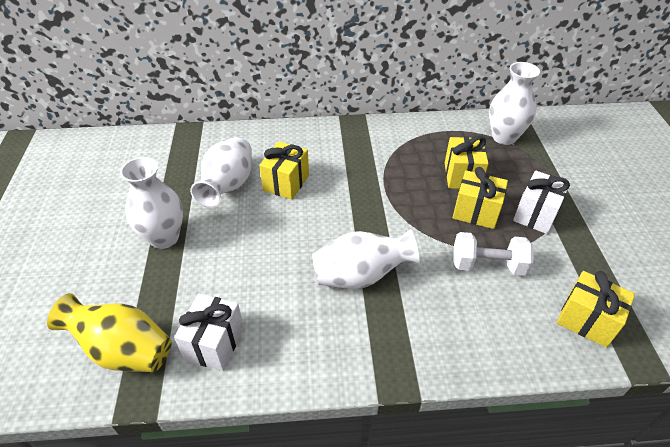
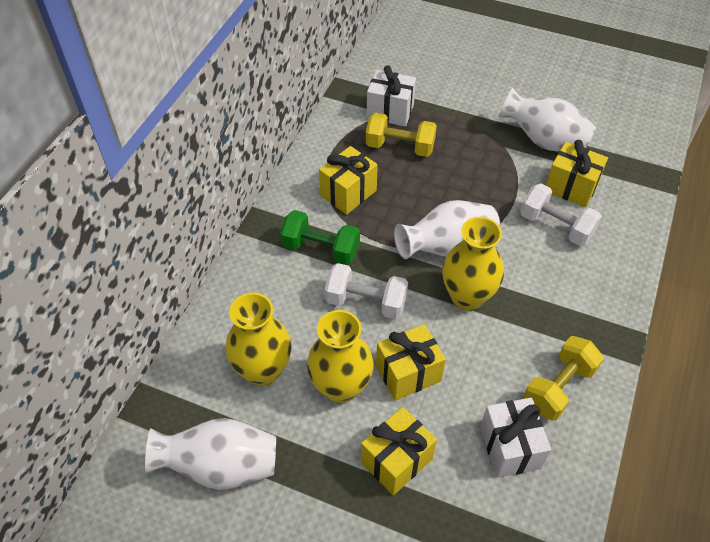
green dumbbell: none = 0 -> [280,210,360,265] = 1
white dumbbell: [453,232,534,276] = 1 -> [325,263,408,319] [520,183,602,246] = 2
white vase: [120,157,183,249] [190,137,252,208] [312,229,419,289] [489,62,540,145] = 4 -> [145,418,276,490] [394,200,500,259] [498,88,596,152] = 3
yellow dumbbell: none = 0 -> [366,112,437,157] [524,336,604,421] = 2
yellow vase: [47,293,172,372] = 1 -> [226,293,291,386] [307,310,374,403] [442,217,504,311] = 3

